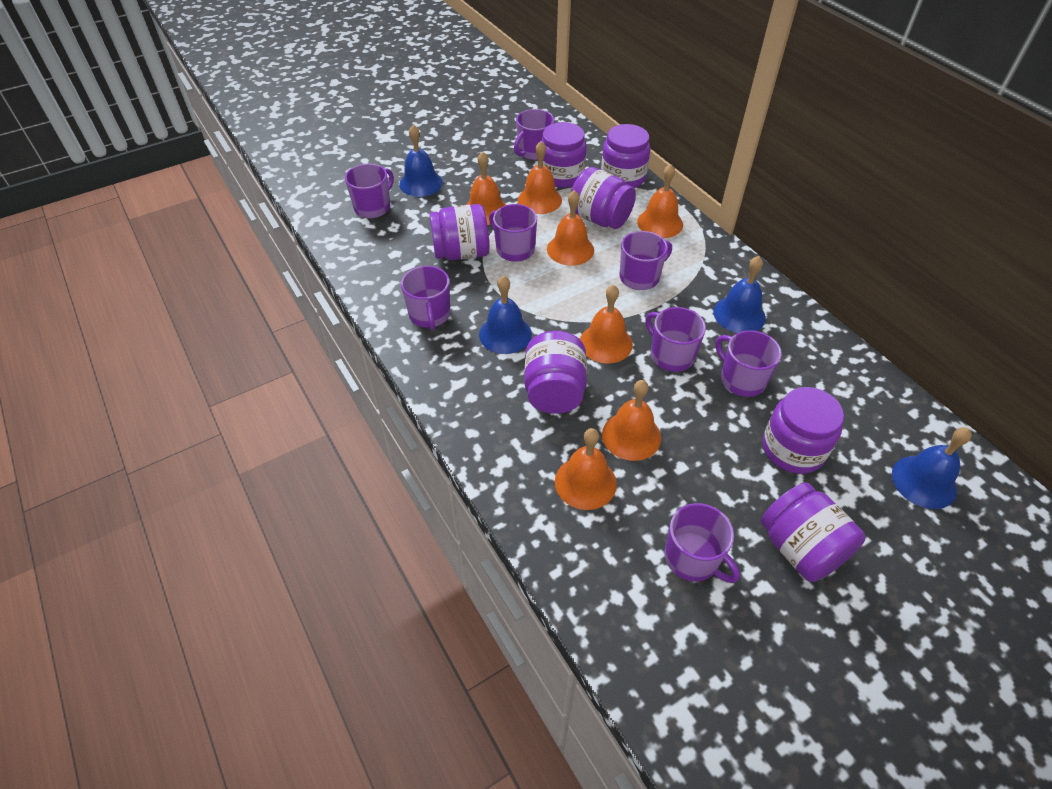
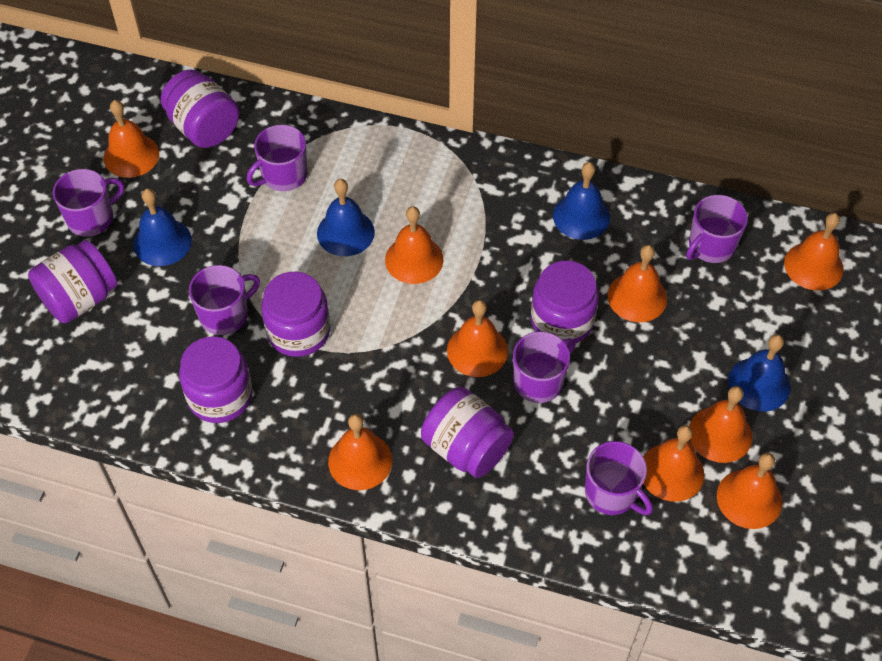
orange bell: [466,151,506,225] [518,141,562,214] [547,190,594,266] [555,428,617,510] [580,285,633,364] [602,380,661,461] [637,164,683,238] = 7 -> [104,100,159,178] [328,414,392,490] [385,206,443,284] [447,300,508,377] [608,245,667,322] [643,425,704,502] [689,386,752,463] [717,453,782,529] [784,213,844,291] = 9
purple jar: [429,204,489,260] [524,331,587,414] [541,122,587,188] [571,167,636,229] [601,124,651,188] [761,482,865,582] [763,387,844,474] = 7 -> [28,240,118,323] [161,69,239,148] [179,336,253,423] [261,272,330,357] [421,387,514,478] [531,261,599,344] = 6
purple mug: [345,164,394,218] [401,266,450,330] [489,204,537,262] [514,109,554,160] [620,231,672,290] [645,307,706,372] [665,503,740,583] [715,330,782,397] = 8 -> [53,169,124,237] [189,265,260,335] [247,125,307,191] [513,331,576,403] [585,441,653,515] [686,195,748,263] = 6

